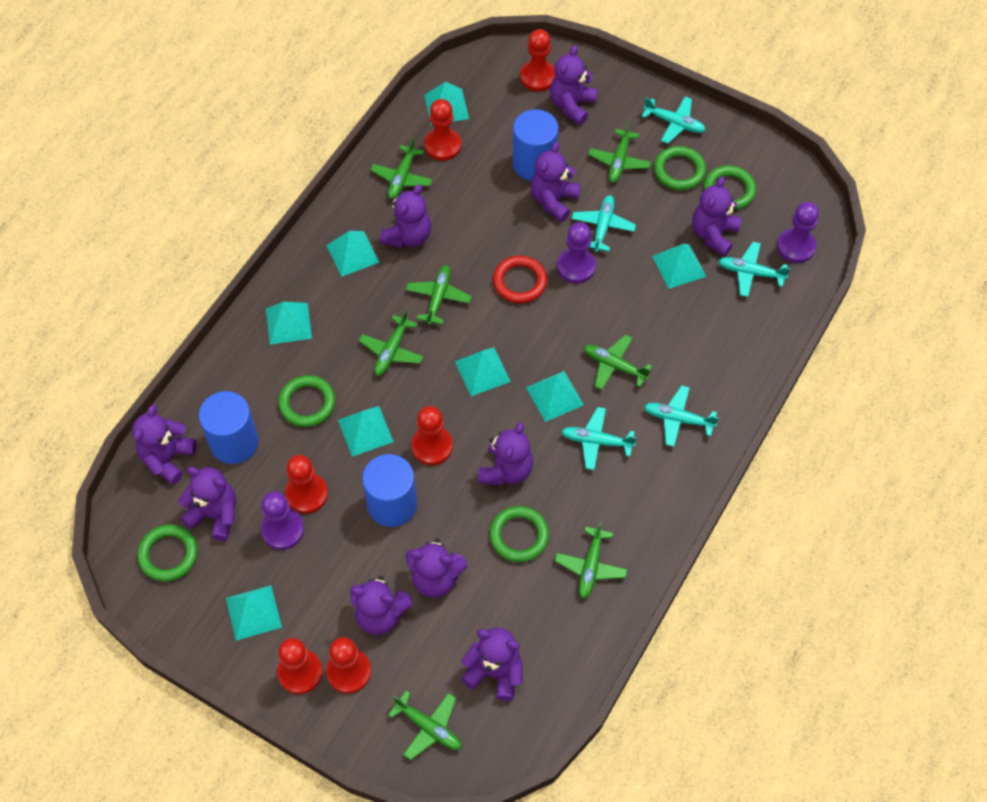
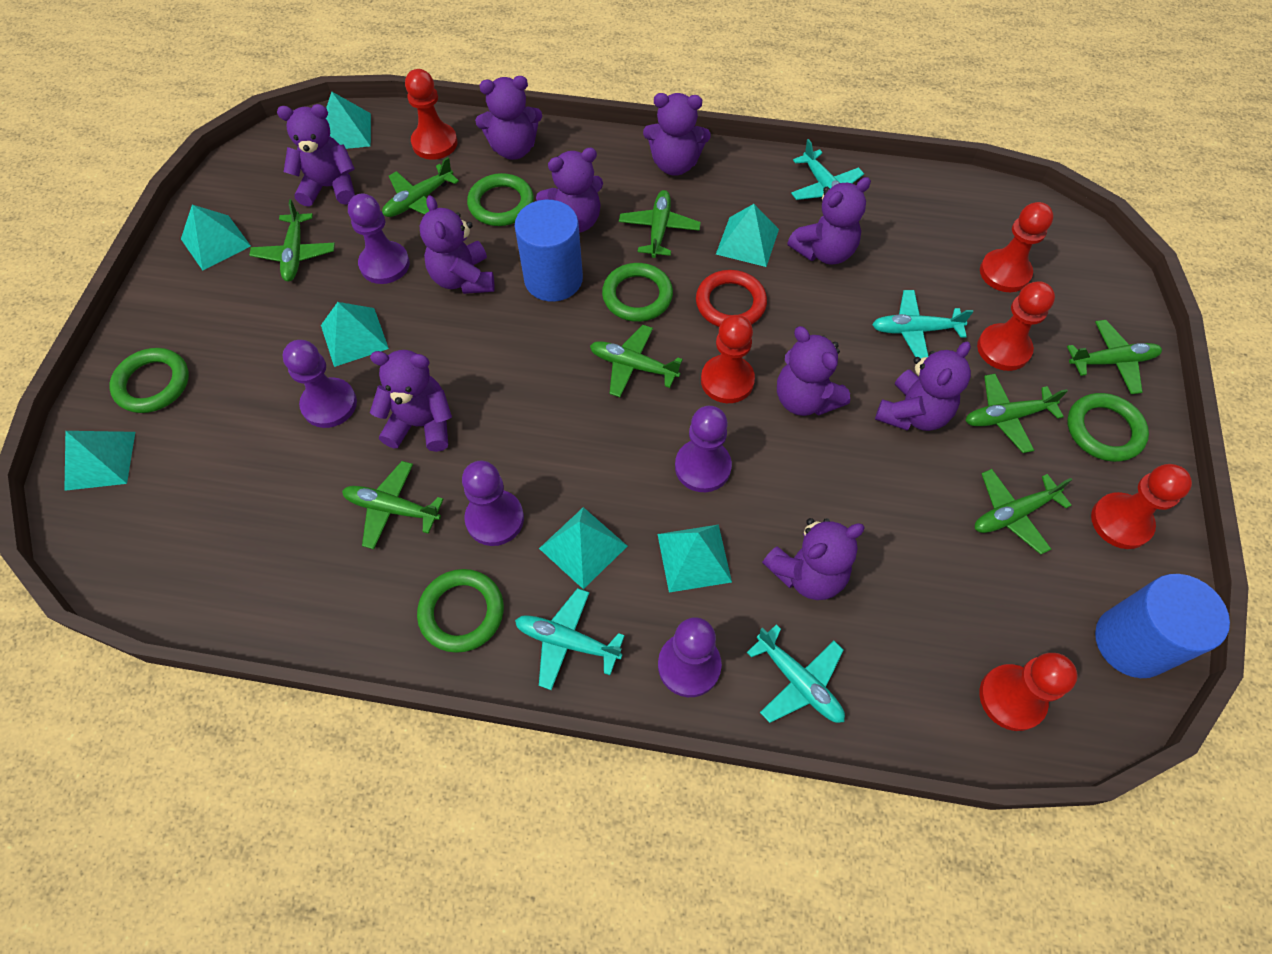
blue cylinder: [199,391,259,464] [362,454,417,527] [512,109,558,181] = 3 -> [515,200,583,302] [1095,574,1230,678] = 2
green plane: [359,310,424,376] [371,138,433,199] [388,691,461,760] [406,265,472,325] [555,521,628,599] [584,334,652,390] [588,121,651,183] = 7 -> [249,199,335,282] [342,461,444,549] [382,157,459,217] [590,325,683,397] [619,190,701,258] [965,374,1068,453] [975,469,1072,554] [1067,320,1162,394] = 8
purple pawn: [261,491,304,550] [557,222,596,283] [777,202,819,263] = 3 -> [283,340,357,428] [348,194,410,284] [462,461,524,546] [658,617,722,697] [675,406,732,492] = 5
turquoise plane: [561,407,637,470] [572,195,636,252] [642,97,705,144] [644,385,719,447] [718,242,790,297] = 5 -> [515,588,625,690] [747,625,845,723] [791,139,864,200] [872,290,973,358] = 4
turquoise pyramid: [226,585,282,641] [266,302,312,345] [326,231,379,277] [338,406,394,457] [424,82,469,125] [455,347,511,396] [526,371,584,422] [652,243,706,289] = 8 -> [64,431,135,491] [181,205,251,271] [321,302,389,367] [326,92,371,149] [539,507,627,589] [658,525,732,593] [716,204,779,267] = 7

